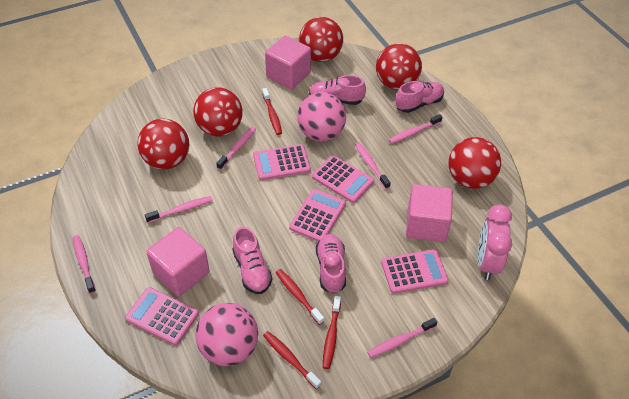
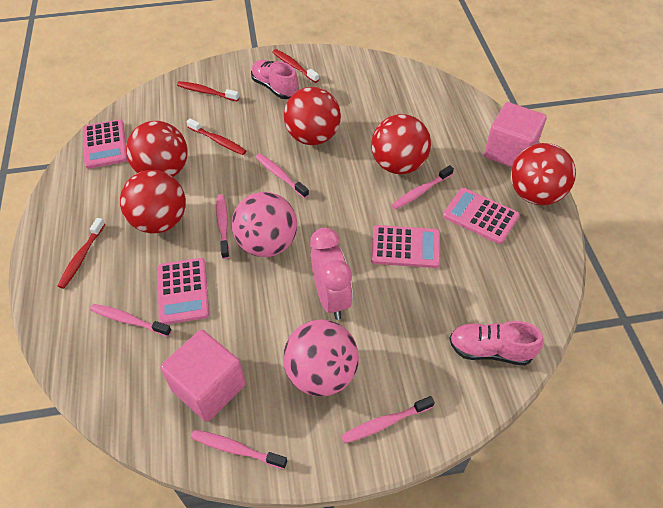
pink calculator: [125,287,199,345] [253,144,311,180] [289,189,346,242] [312,155,374,203] [381,249,449,294] = 5 -> [83,119,127,169] [158,258,209,324] [371,225,440,268] [443,188,520,244] = 4
pink cube: [146,227,210,297] [265,36,311,90] [406,184,453,242] = 3 -> [160,330,246,422] [484,102,547,167] = 2
pink shoe: [232,226,272,294] [309,75,366,105] [316,234,346,294] [395,81,444,113] = 4 -> [251,60,299,99] [449,321,544,365] = 2

